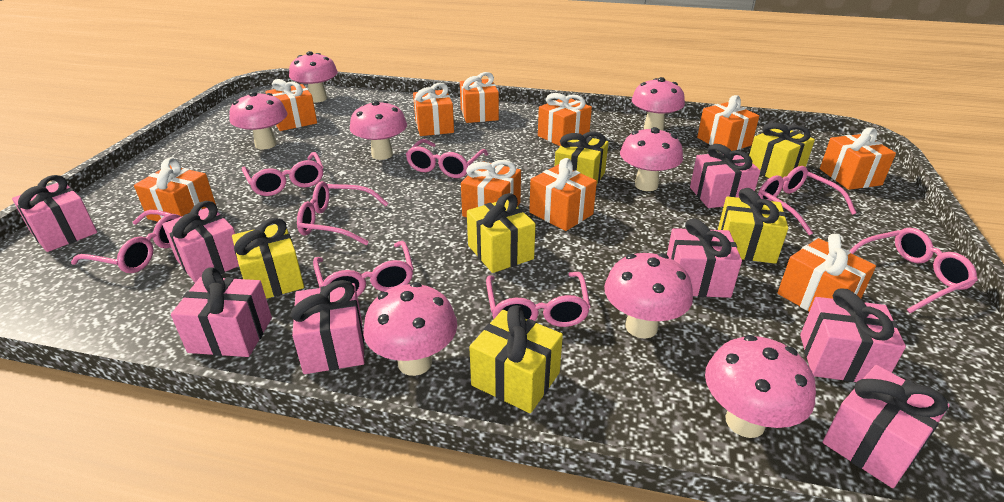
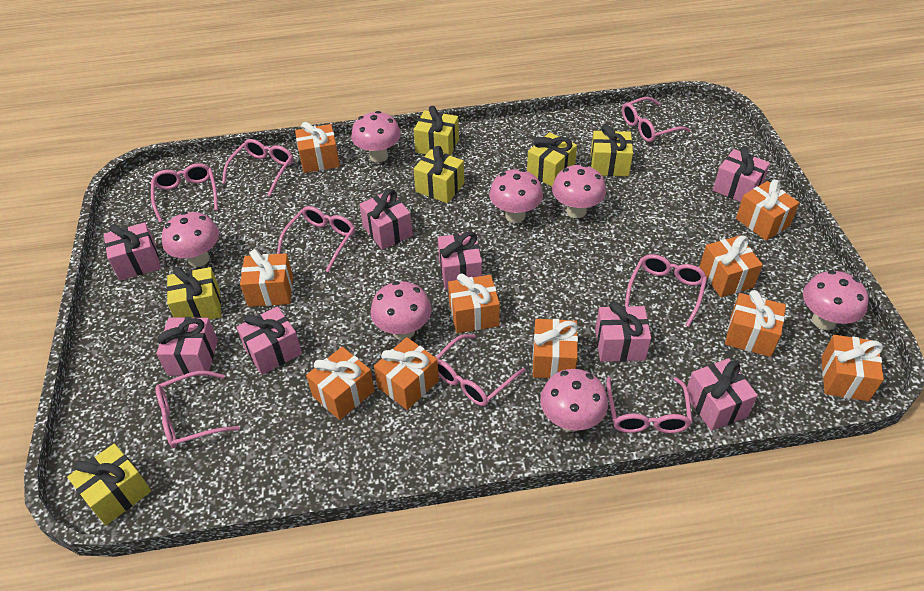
pink mushroom: [229,91,287,149] [289,51,338,102] [350,100,407,160] [363,282,457,376] [604,253,693,339] [620,127,683,191] [632,77,685,131] [705,335,816,438] = 8 -> [162,212,219,267] [351,111,401,163] [371,281,432,340] [489,169,543,223] [540,369,608,432] [552,164,606,218] [803,270,868,330] = 7

